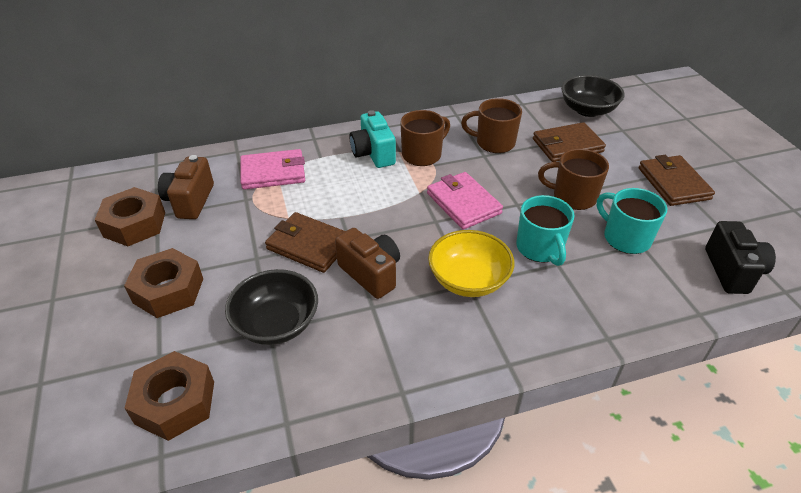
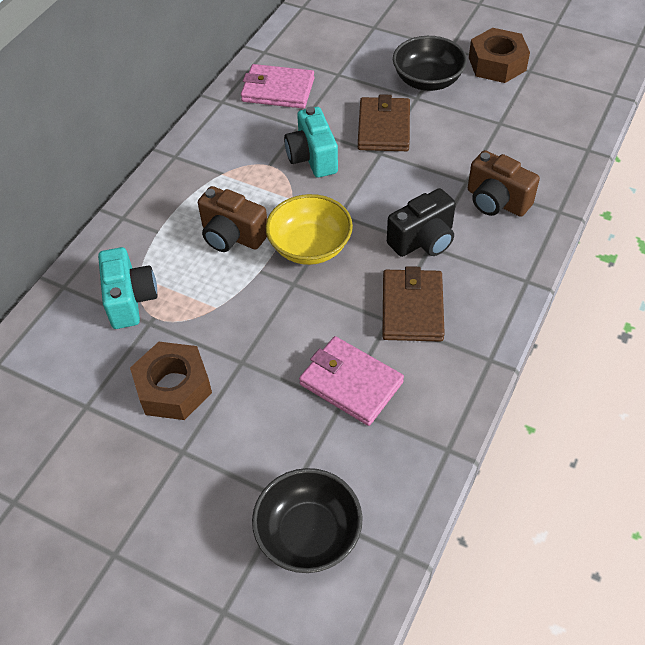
brown mug: [400,110,450,166] [461,98,522,153] [538,149,609,210] = 3 -> none = 0
brown nut: [95,187,165,246] [124,248,203,318] [125,351,214,441] = 3 -> [130,342,212,420] [469,28,530,83] = 2
brown wallet: [265,212,345,273] [533,122,606,162] [639,155,715,206] = 3 -> [358,94,410,151] [382,266,445,342] = 2
turquoise camera: [349,110,396,168] = 1 -> [98,247,157,329] [284,107,338,178] = 2
turquoise mug: [516,195,574,266] [597,188,667,254] = 2 -> none = 0

